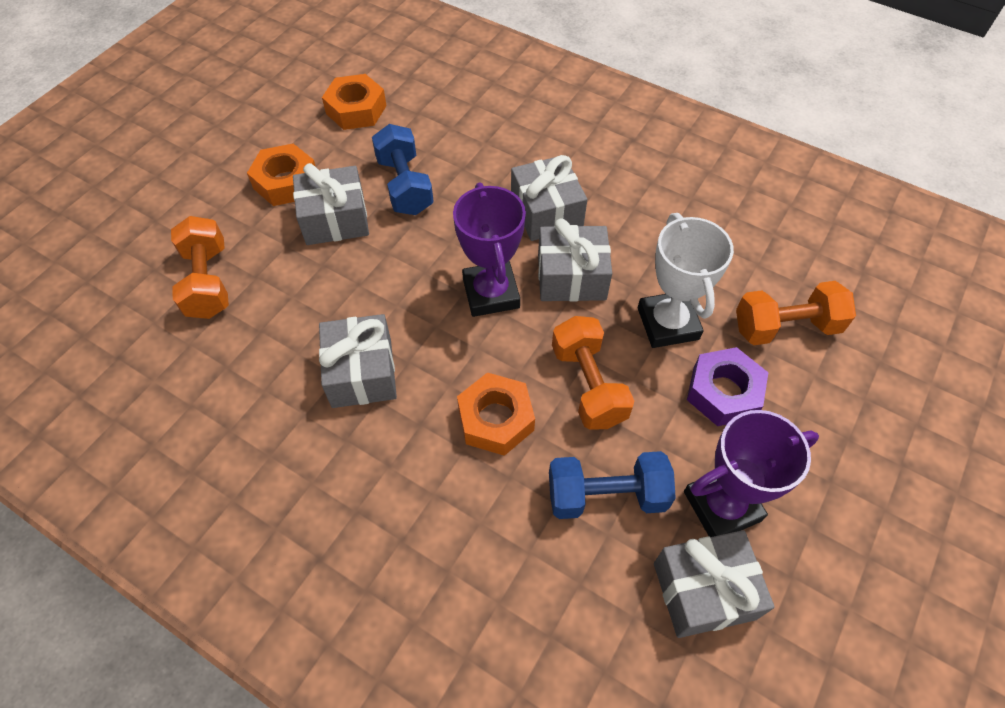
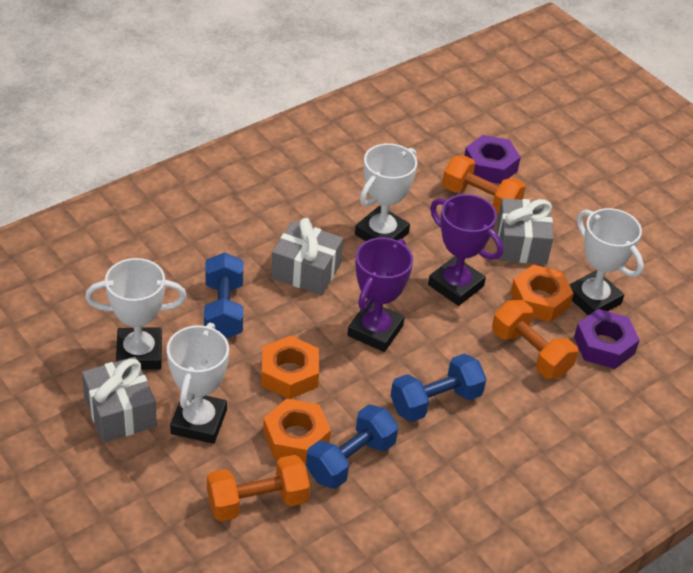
blue dumbbell: [372,124,434,215] [549,451,676,519] = 2 -> [204,252,243,339] [306,404,398,489] [391,354,486,422] = 3
grey gift: [293,163,369,245] [319,314,397,408] [511,155,587,241] [538,218,612,302] [654,530,775,638] = 5 -> [82,357,157,443] [271,218,343,295] [497,198,553,264] = 3
purple nut: [687,347,769,426] = 1 -> [465,135,521,184] [574,309,640,369] = 2
white trophy: [638,213,734,348] = 1 -> [85,258,187,370] [167,323,229,444] [355,143,417,241] [569,208,644,316] = 4

